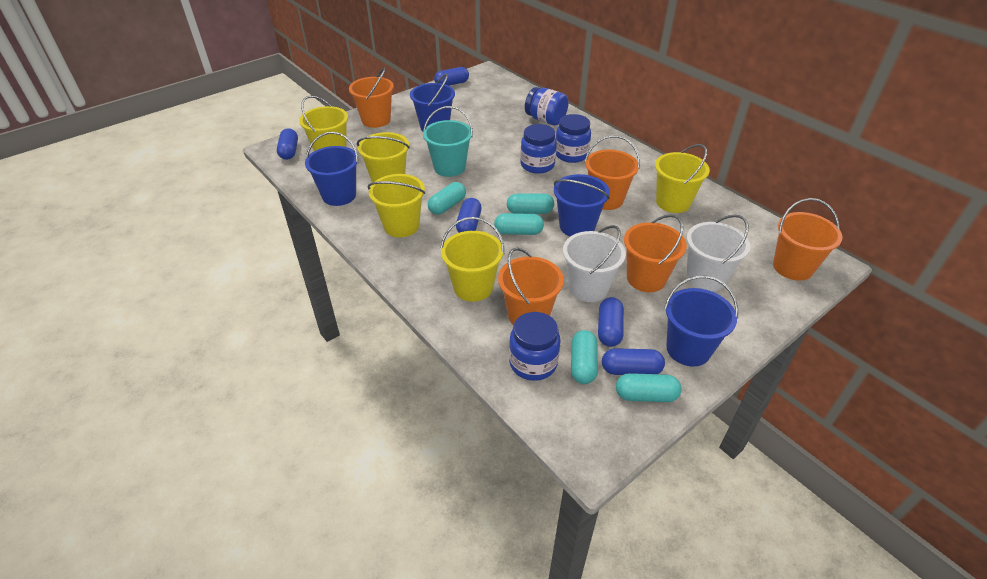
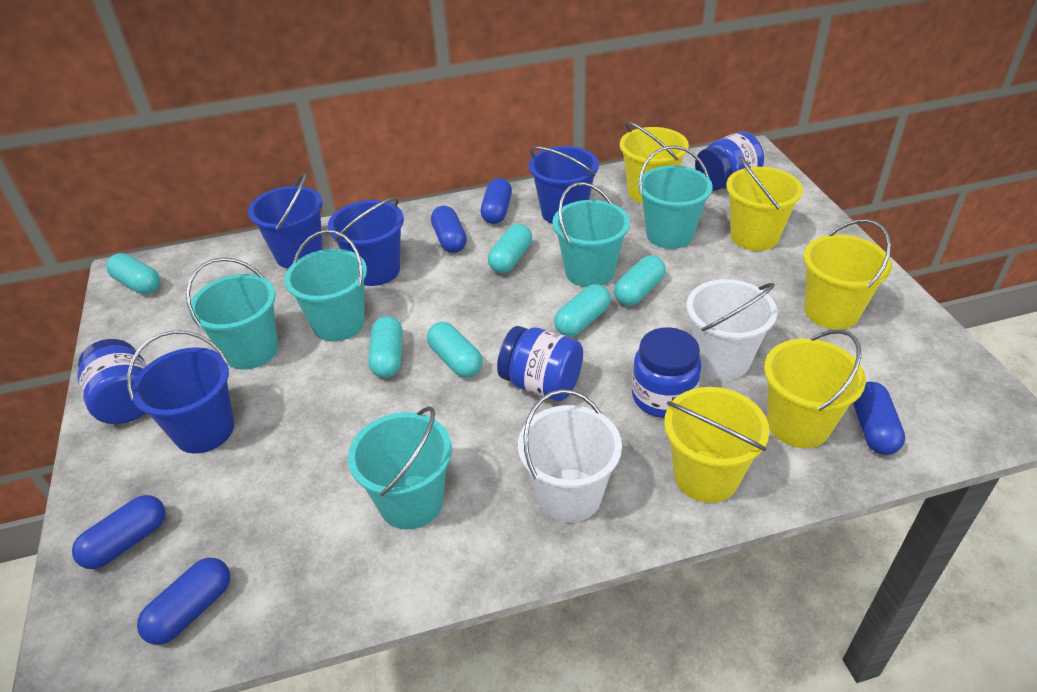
orange bucket: [349,67,394,128] [498,248,564,325] [585,135,640,210] [624,214,687,292] [773,198,843,281] = 5 -> none = 0
turquoise bucket: [423,106,473,177] = 1 -> [186,257,278,370] [284,230,367,342] [348,406,452,529] [552,182,630,287] [638,145,713,249] = 5
turquoise capsule: [428,182,466,215] [494,213,544,235] [507,194,554,214] [571,330,598,384] [616,373,682,402] = 5 -> [106,253,160,294] [368,316,403,378] [427,322,483,378] [488,224,532,273] [554,284,611,337] [614,256,666,306] = 6

